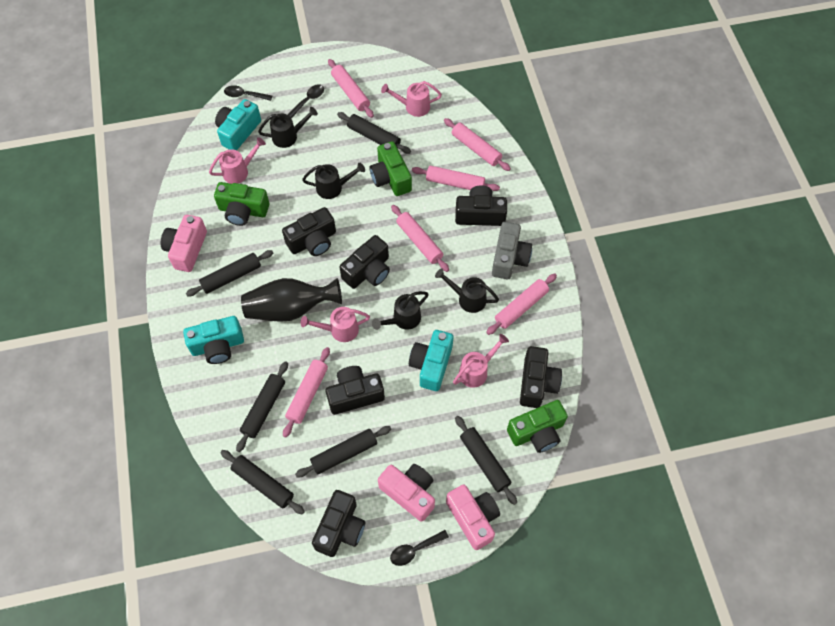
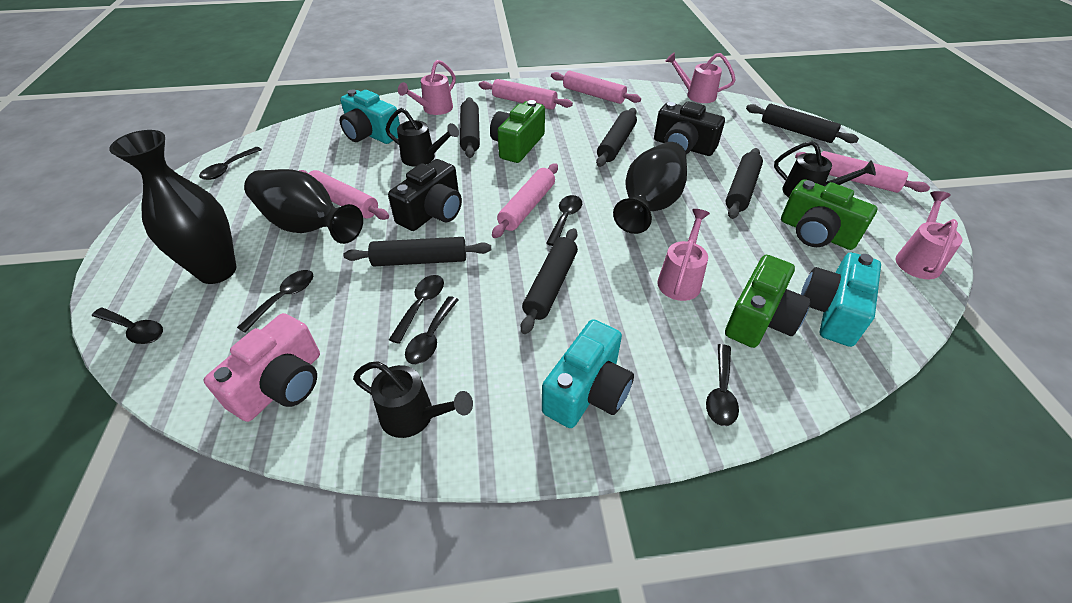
black camera: [282,207,336,256] [312,490,365,557] [325,366,385,415] [340,235,390,289] [455,185,507,226] [520,346,562,408] = 6 -> [388,159,462,231] [654,101,725,156] = 2
black spoon: [224,85,272,101] [287,84,324,118] [390,530,449,566] = 3 -> [92,308,163,344] [199,147,262,180] [237,270,313,333] [389,275,444,344] [405,296,458,364] [546,195,582,246] [706,344,739,426] = 7
black vase: [241,278,342,322] = 1 -> [109,130,236,284] [244,169,363,244] [613,142,687,234] = 3
black watering can: [258,107,318,148] [302,163,365,199] [372,291,429,330] [435,268,499,313] = 4 -> [353,361,473,438] [385,108,459,167] [774,141,876,197] = 3
grey camera: [492,222,532,279] = 1 -> none = 0
pink camera: [161,215,207,272] [378,464,435,522] [446,485,500,550] = 3 -> [204,313,320,422] = 1
pink rolling pin: [283,347,330,438] [328,59,374,118] [391,205,449,272] [412,166,500,191] [444,118,511,171] [486,274,557,335] = 6 -> [299,170,389,220] [479,79,573,110] [492,163,558,238] [551,71,641,104] [795,151,930,193] = 5

